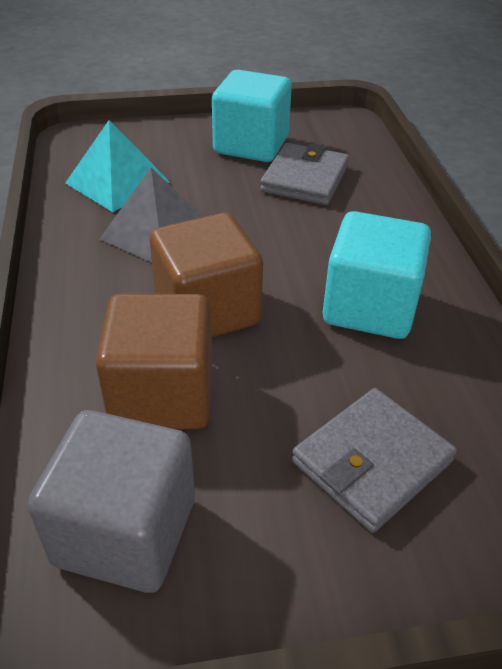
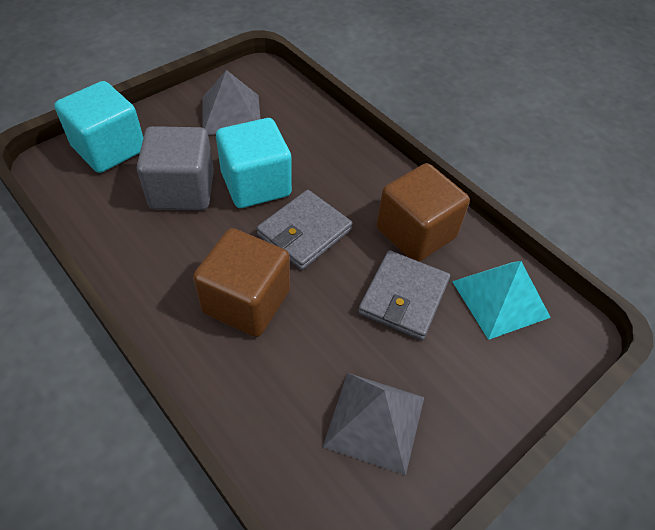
grey pyramid: [100,168,203,263] = 1 -> [202,70,261,135] [323,373,424,476] = 2

